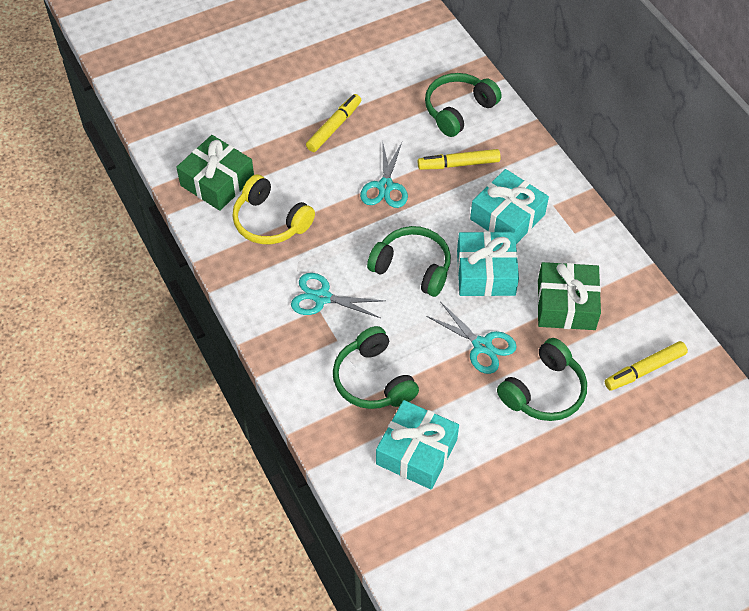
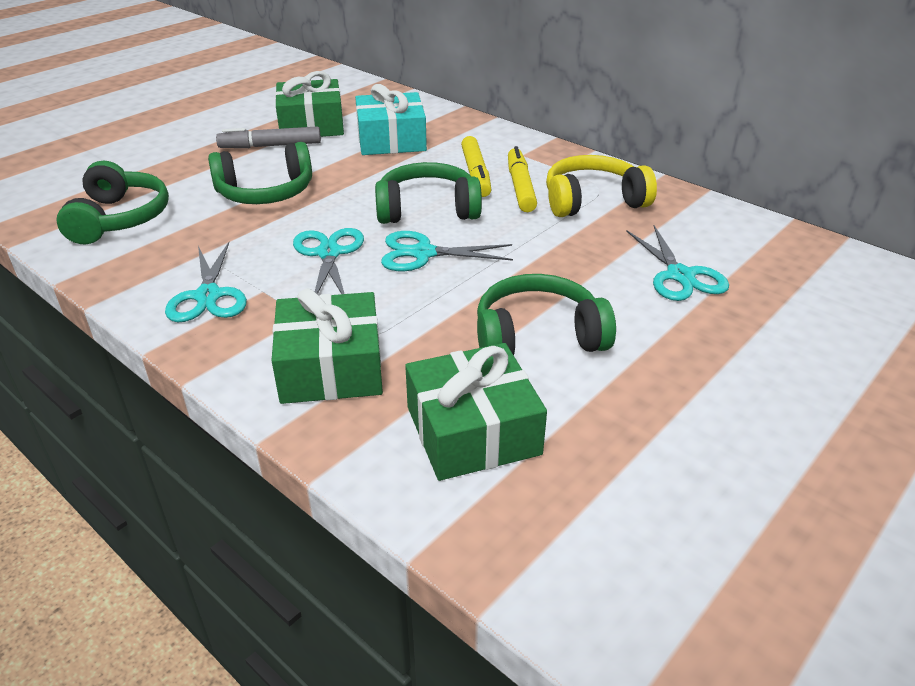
green gift: [176,135,254,211] [537,262,601,330] = 2 -> [271,288,383,404] [275,71,344,137] [405,343,547,481] = 3
grey marker: none = 0 -> [216,126,321,148] = 1
turquoise gift: [376,400,459,489] [457,231,519,296] [470,169,549,244] = 3 -> [355,84,427,155] = 1
turquoise scissors: [291,273,385,318] [360,140,408,208] [426,301,517,374] = 3 -> [165,242,247,322] [293,228,364,294] [381,231,513,271] [626,225,729,301] = 4
yellow marker: [306,94,361,152] [418,149,501,170] [605,341,688,391] = 3 -> [461,136,492,197] [508,146,537,212] = 2

